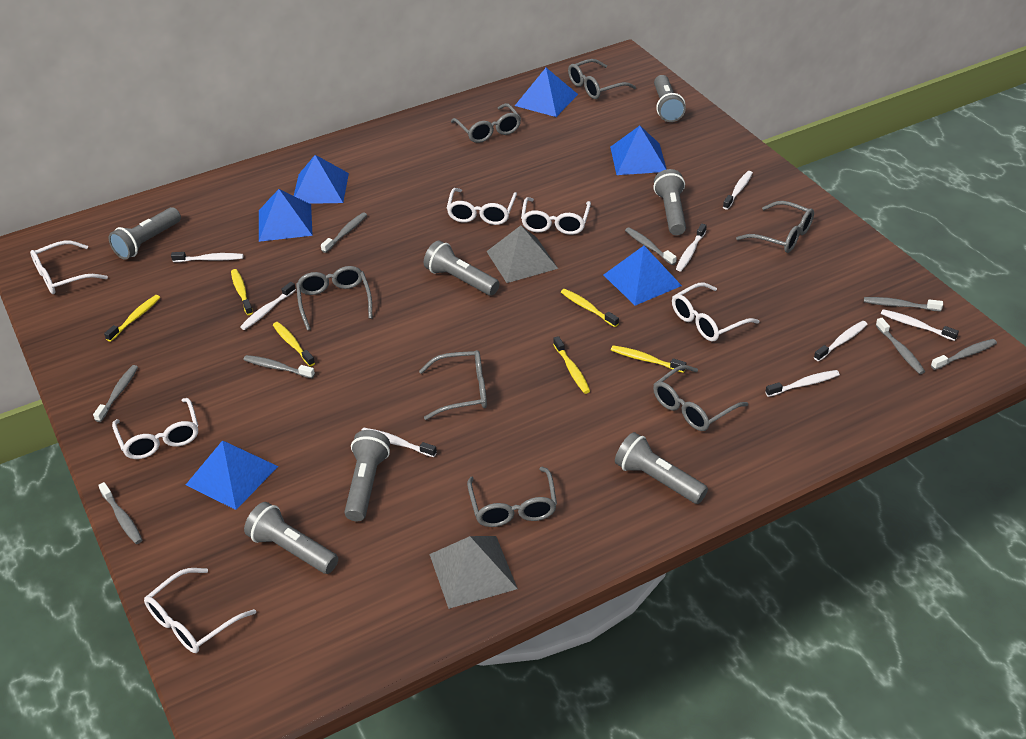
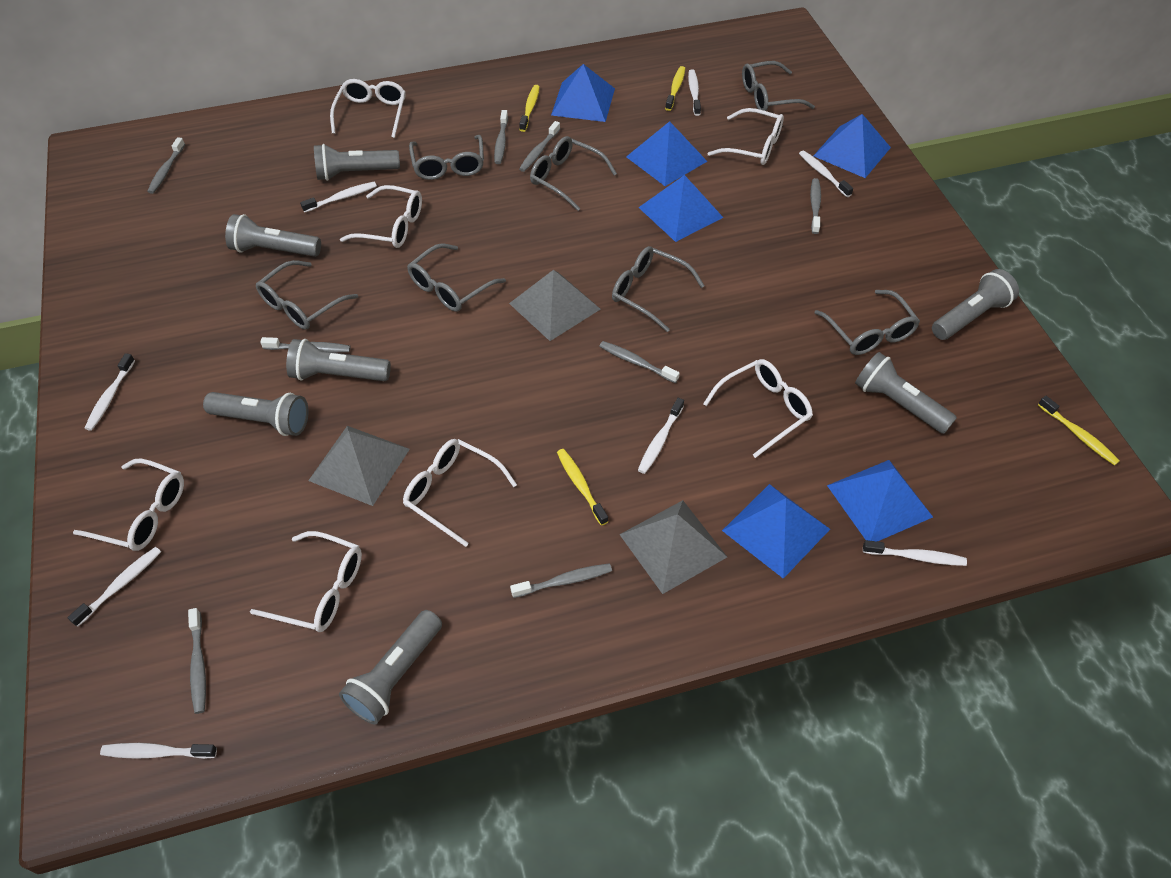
grey pyramid: [429,536,518,609] [486,225,558,283] = 2 -> [308,426,410,506] [509,270,600,341] [619,500,727,594] = 3
white glasses: [30,240,108,294] [112,398,198,459] [144,568,256,653] [447,188,517,225] [521,197,591,235] [672,283,759,341] = 6 -> [73,459,184,551] [250,531,362,632] [330,79,406,138] [340,185,422,248] [403,439,517,547] [703,359,813,458] [707,108,784,165] = 7
yellow toothbrush: [104,295,160,342] [231,269,253,315] [273,322,315,366] [553,336,590,394] [561,289,619,327] [611,345,686,373] = 6 -> [519,85,540,132] [557,449,608,525] [665,66,685,111] [1038,396,1120,466] = 4

